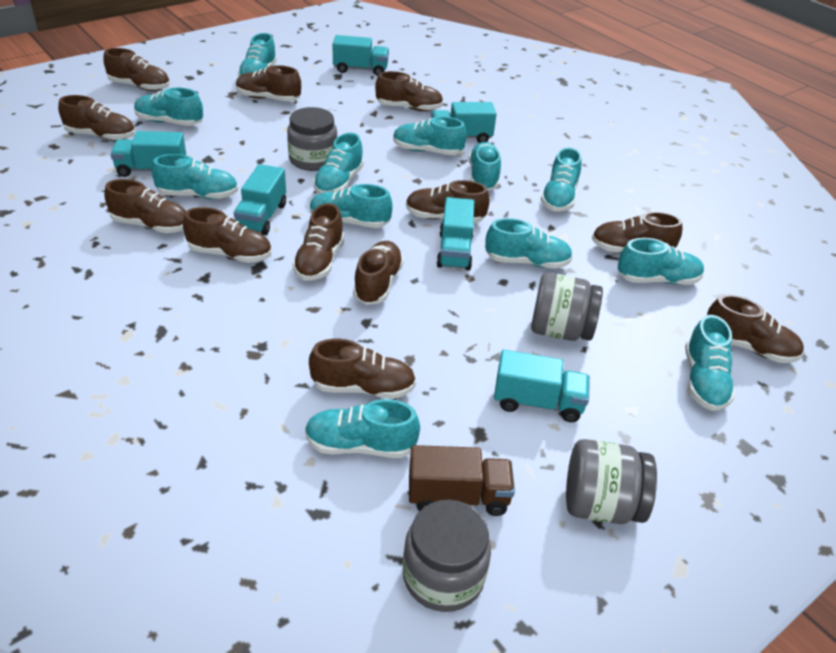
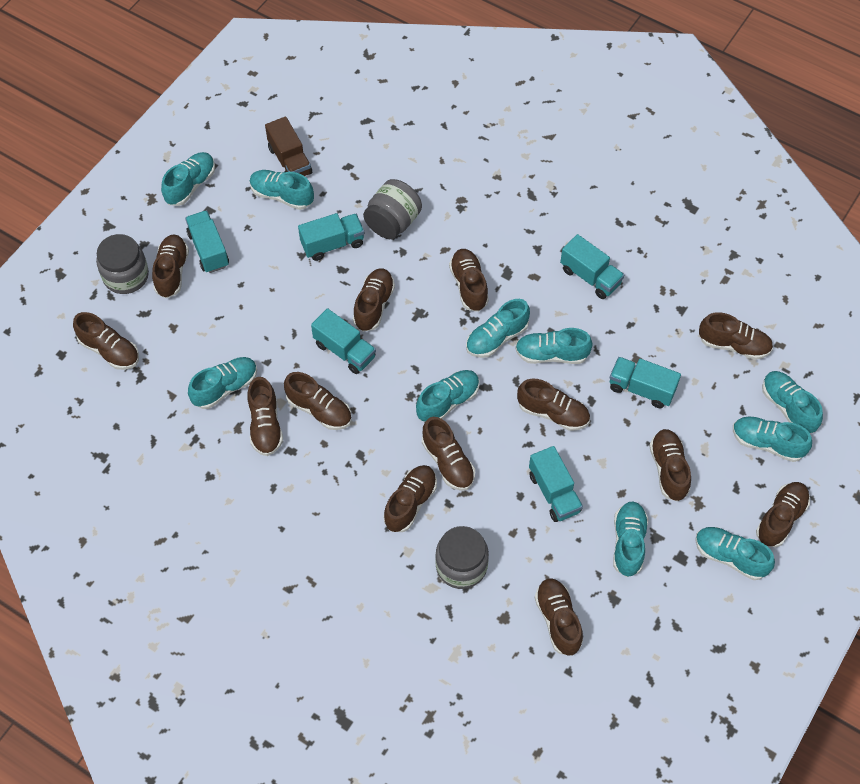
brown shoe: [58,95,135,141] [103,48,170,91] [104,179,186,233] [183,207,272,263] [236,65,301,101] [292,203,344,281] [309,339,416,399] [353,241,404,305] [375,71,443,111] [406,180,490,223] [591,212,682,253] [707,295,804,363] = 12 -> [73,312,139,370] [152,234,189,298] [248,377,283,456] [284,372,352,430] [353,268,395,332] [383,465,437,532] [422,417,475,491] [449,249,489,312] [517,379,590,431] [535,578,583,656] [649,429,691,501] [699,312,773,360] [756,482,810,547] = 13
grey jar: [287,107,337,171] [403,500,491,612] [531,273,603,341] [566,439,657,524] = 4 -> [96,234,149,294] [363,179,422,239] [435,526,489,589] = 3
turquoise shoe: [134,88,203,126] [152,154,238,199] [238,33,277,76] [305,399,420,458] [310,184,392,228] [313,133,364,194] [393,116,467,155] [469,142,501,190] [485,218,573,269] [541,147,582,212] [618,238,704,285] [685,315,735,411] = 12 -> [161,152,215,206] [188,357,257,409] [249,170,314,210] [416,370,480,422] [466,299,530,358] [515,328,593,364] [613,502,649,577] [695,527,775,580] [733,416,812,462] [762,371,823,433] = 10

